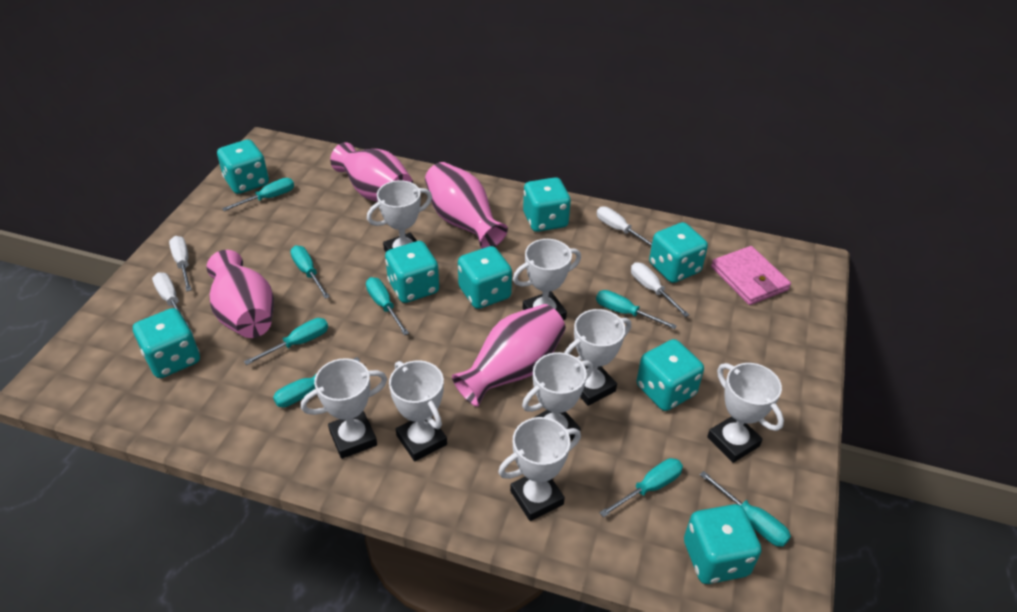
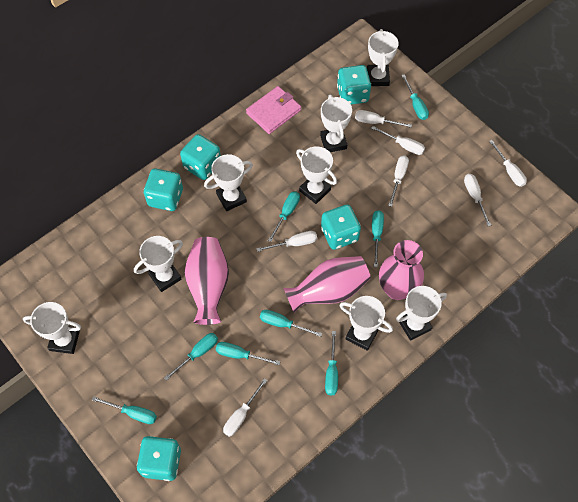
pink vase: [207,250,274,338] [330,142,413,202] [425,162,508,249] [452,304,566,407] = 4 -> [185,237,229,325] [283,256,371,313] [379,240,424,300] = 3
turquoise dice: [133,308,200,378] [217,139,269,194] [385,241,439,303] [458,246,512,309] [523,177,571,232] [637,339,704,411] [649,222,708,283] [684,504,761,584] = 8 -> [137,436,181,481] [144,168,183,211] [180,134,221,180] [321,204,361,250] [337,65,371,105] = 5
white screwdriver: [152,272,189,327] [169,236,192,292] [597,207,652,246] [631,262,689,317] = 4 -> [223,378,267,437] [256,231,317,252] [355,110,412,128] [371,126,425,155] [388,155,409,207] [464,174,492,226] [489,140,527,187] = 7

